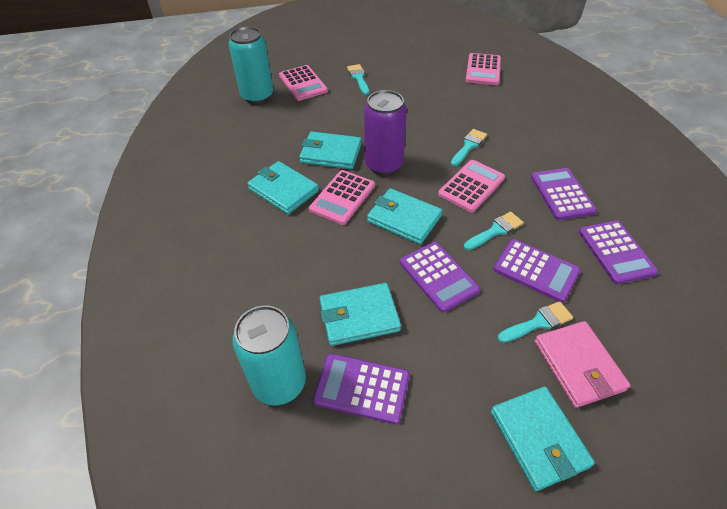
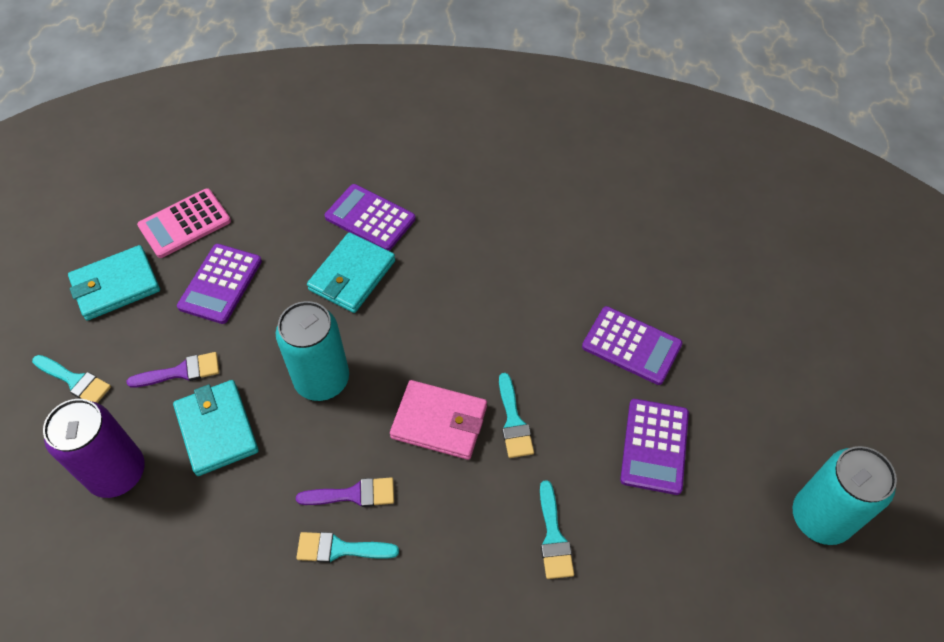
pink calculator: [279,65,328,101] [309,170,375,225] [438,160,505,212] [466,53,501,85] = 4 -> [137,188,231,258] = 1
purple brush: none = 0 -> [127,352,219,388] [296,477,394,507] = 2
purple calculator: [313,353,410,424] [400,242,480,312] [493,239,580,303] [531,168,597,220] [579,220,658,284] = 5 -> [177,244,262,324] [324,184,416,251] [582,306,682,385] [620,399,689,495] = 4
turquoise wallet: [247,161,319,214] [299,132,362,169] [320,283,401,346] [367,188,442,244] [491,386,595,491] = 5 -> [68,245,160,321] [173,380,259,476] [307,232,395,313] = 3

